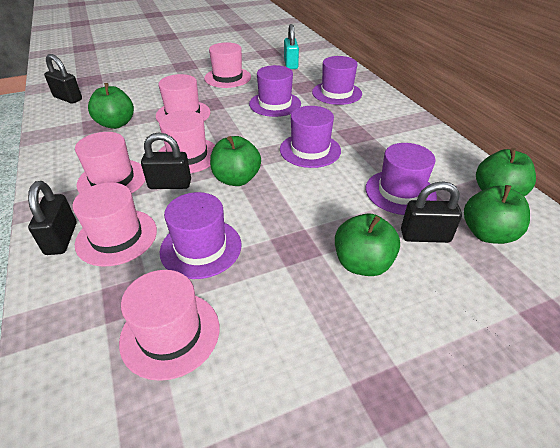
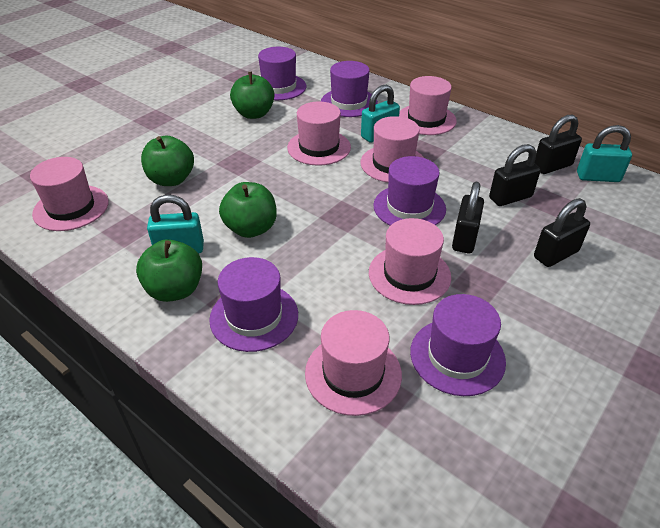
green apple: [88,83,134,129] [210,136,261,186] [335,214,400,276] [464,185,530,244] [476,148,536,197] = 5 -> [136,239,202,302] [141,135,194,186] [219,182,277,238] [230,72,274,119] = 4
turquoise padlock: [284,24,299,69] = 1 -> [147,195,204,254] [361,85,400,143] [577,125,632,182] = 3

